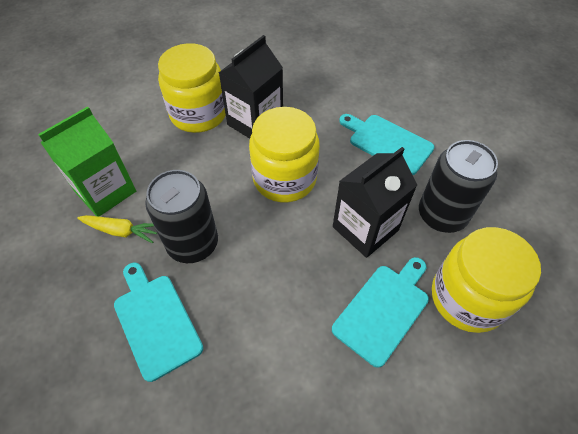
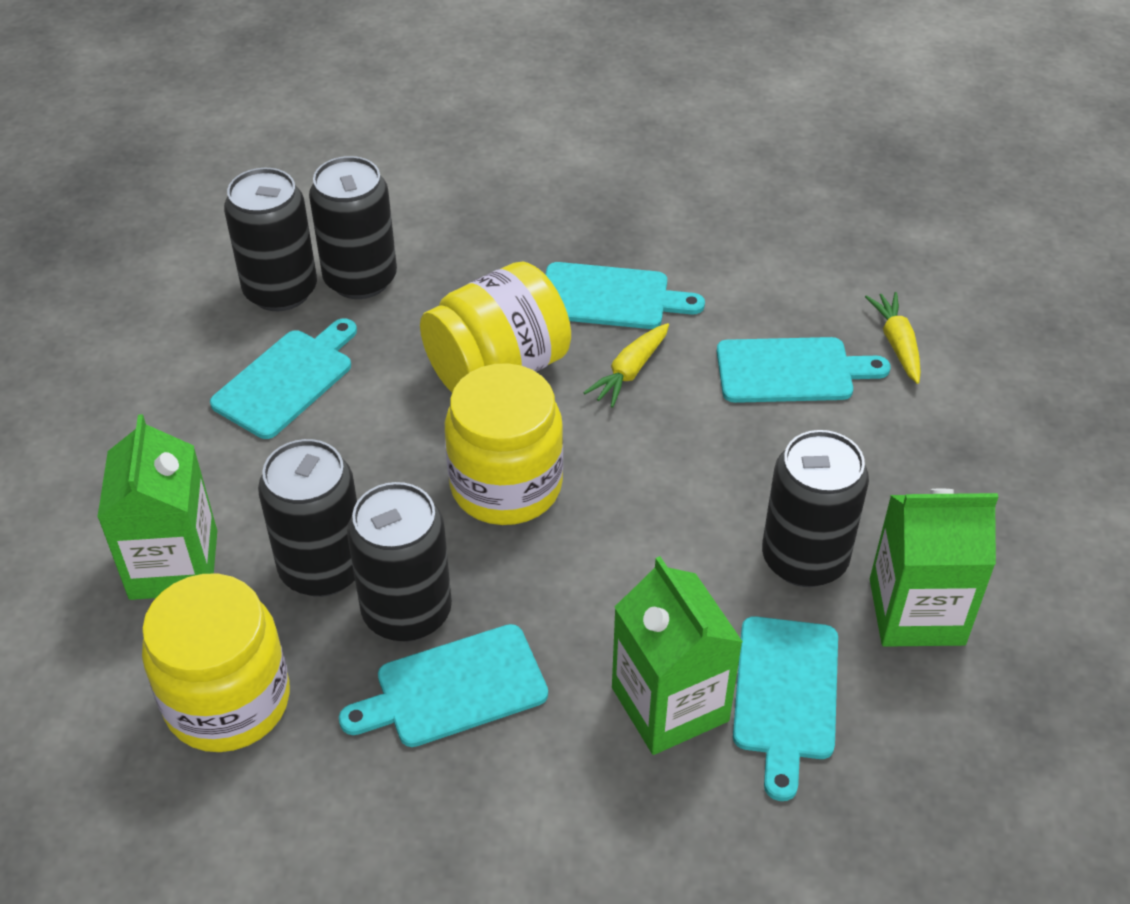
black can: [145,170,218,263] [419,140,498,233] = 2 -> [224,168,317,311] [258,439,357,597] [309,156,397,299] [347,482,452,642] [762,430,869,587] = 5
black carton: [219,35,283,139] [333,147,417,258] = 2 -> none = 0
green carton: [38,106,136,216] = 1 -> [97,414,217,600] [612,556,743,755] [870,489,998,647] = 3
turquoise cutting board: [114,263,203,382] [332,257,429,368] [339,114,435,175] = 3 -> [210,318,357,439] [339,624,548,747] [545,262,705,329] [717,337,891,403] [733,616,838,801] = 5
yellow carrot: [77,215,157,243] = 1 -> [583,323,669,408] [865,292,921,384] = 2

